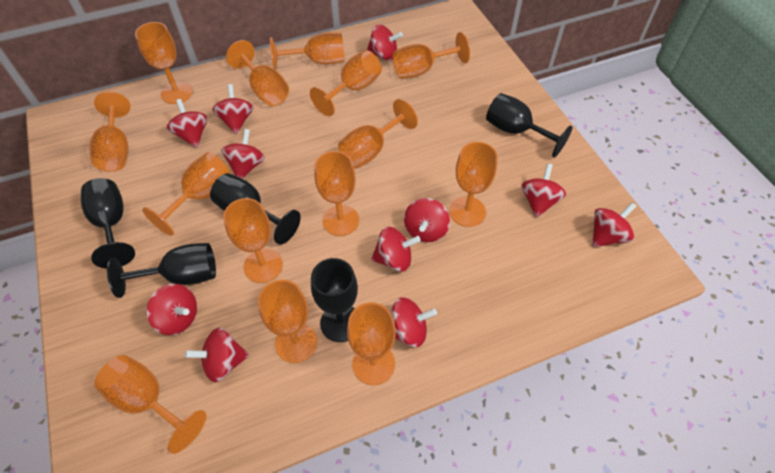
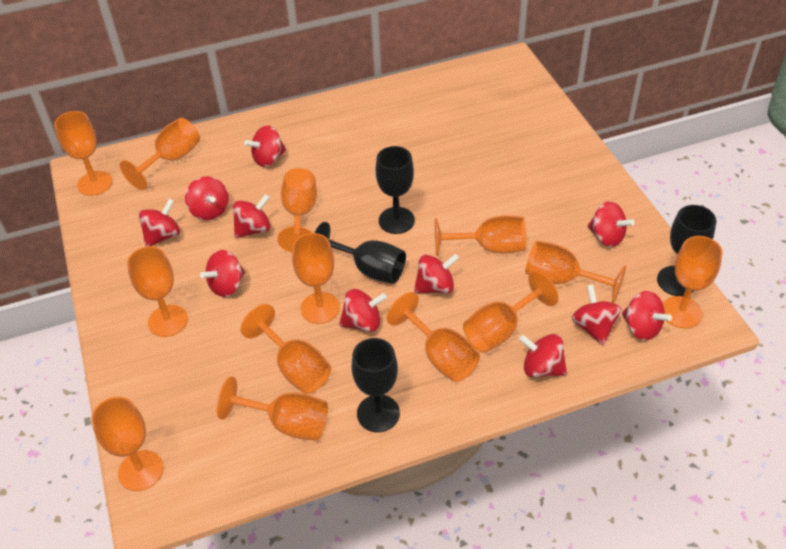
black goblet: [81,178,135,268] [107,243,216,298] [210,173,301,245] [311,258,358,342] [486,93,573,157] = 5 -> [314,222,406,284] [352,338,400,432] [376,146,415,234] [657,205,716,296] = 4
orange goblet: [90,92,131,172] [95,355,207,454] [135,22,193,104] [142,152,230,236] [223,198,283,283] [226,40,289,106] [258,280,317,363] [270,32,345,69] [310,50,382,116] [314,151,359,236] [338,99,418,169] [347,302,396,385] [393,32,470,79] [449,142,498,227] = 14 -> [54,111,112,196] [91,397,164,491] [120,118,200,190] [127,246,188,337] [217,377,328,441] [241,304,331,394] [277,168,317,252] [292,233,340,324] [387,292,480,382] [435,215,526,256] [463,271,559,353] [526,241,626,303] [663,236,723,328] = 13

